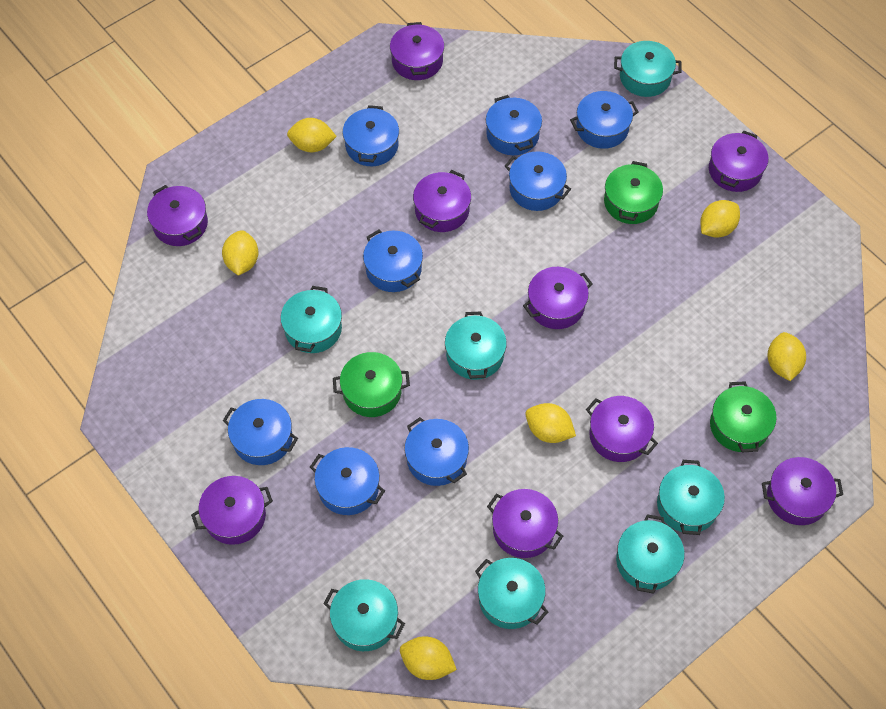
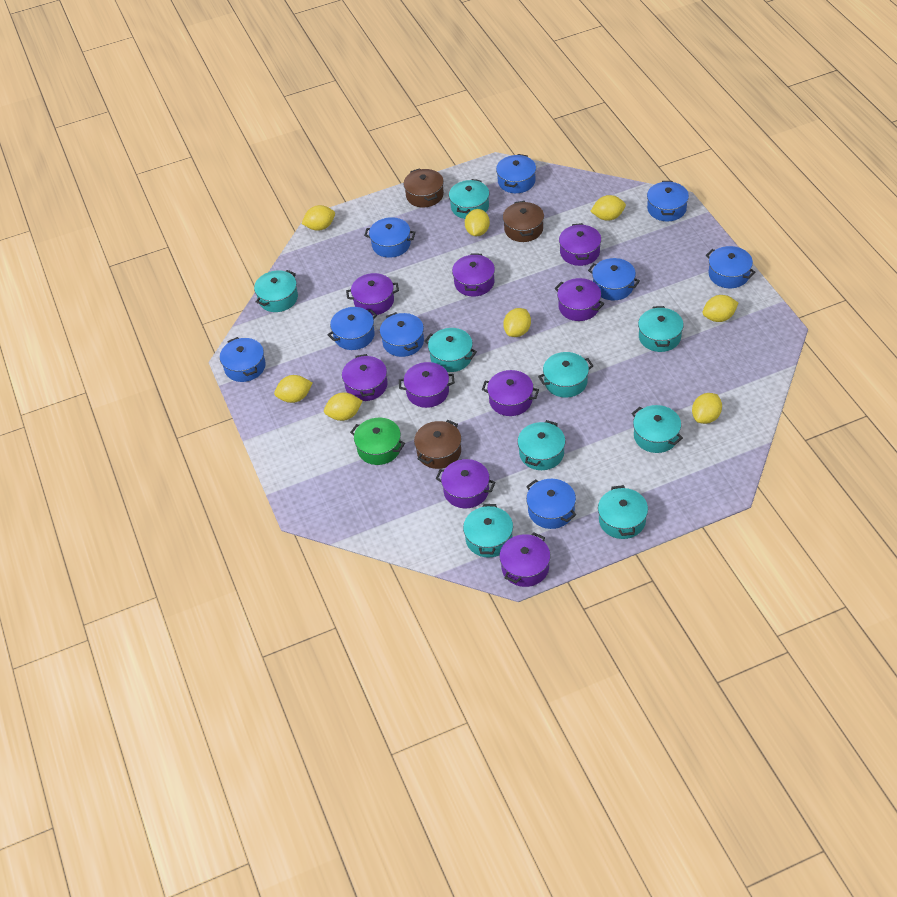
blue pot: [223,399,298,465] [310,447,385,515] [343,105,399,166] [363,230,423,292] [404,417,469,486] [486,95,542,155] [505,151,571,211] [570,91,639,149] = 8 -> [220,337,266,382] [327,307,377,350] [364,217,415,258] [380,312,424,357] [496,154,536,193] [526,479,576,529] [588,258,640,300] [647,181,689,221] [706,246,756,288] = 9
brown pot: none = 0 -> [404,168,444,208] [414,420,461,469] [503,201,544,242] = 3
green pot: [333,352,410,417] [604,161,663,224] [710,381,777,452] = 3 -> [350,418,405,465] = 1
turquoise pot: [281,286,342,353] [323,579,405,651] [445,312,507,380] [475,558,548,629] [614,41,681,97] [616,514,685,594] [657,460,725,535] = 7 -> [254,270,298,312] [424,328,477,372] [449,179,489,219] [463,504,513,558] [518,420,565,470] [538,352,593,398] [598,485,648,539] [631,405,683,453] [638,306,683,352] = 9
yellow lemon: [222,230,258,276] [287,118,337,152] [400,636,457,680] [526,403,576,443] [701,200,740,238] [768,332,806,381] = 6 -> [274,375,313,403] [301,205,335,231] [324,392,363,421] [465,209,490,236] [503,308,531,337] [590,195,626,221] [692,393,722,424] [703,295,738,322] = 8

